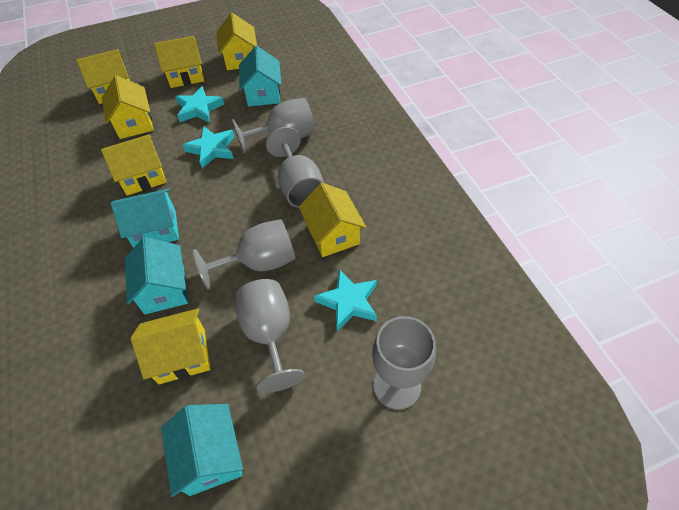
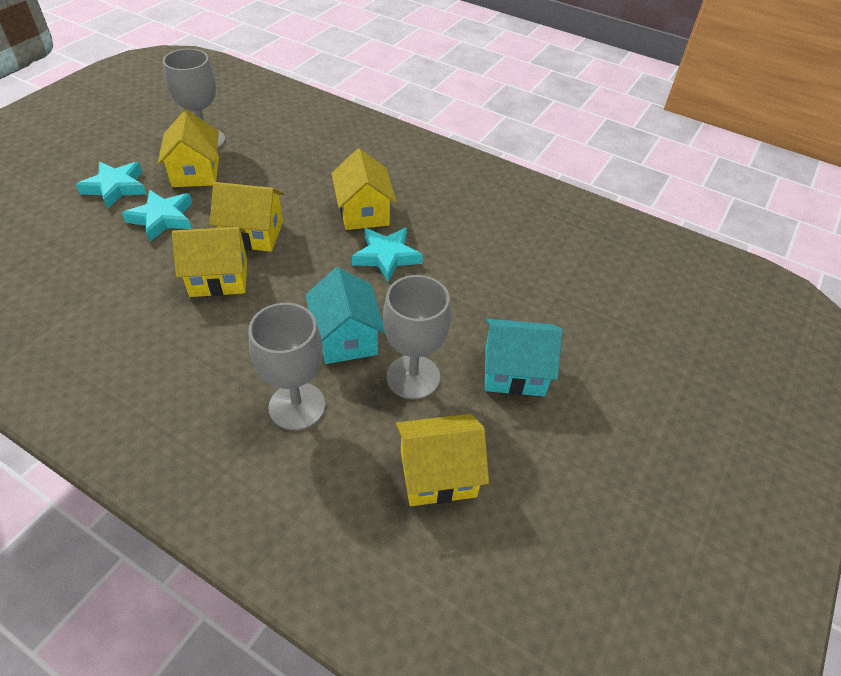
grey goblet: [193,219,296,290] [232,98,315,154] [235,279,305,393] [266,127,324,208] [372,316,436,410] = 5 -> [163,49,225,149] [248,303,326,430] [383,275,451,399] = 3
turquoise house: [111,188,179,248] [125,237,188,315] [161,404,243,497] [239,46,282,107] = 4 -> [305,267,385,364] [485,319,563,396] = 2
yellow house: [76,49,130,104] [101,134,167,196] [102,75,154,139] [131,308,211,384] [154,36,204,88] [216,13,257,70] [299,183,366,257] = 7 -> [158,110,219,187] [172,227,247,297] [210,182,284,252] [331,149,396,230] [396,414,489,506] = 5

